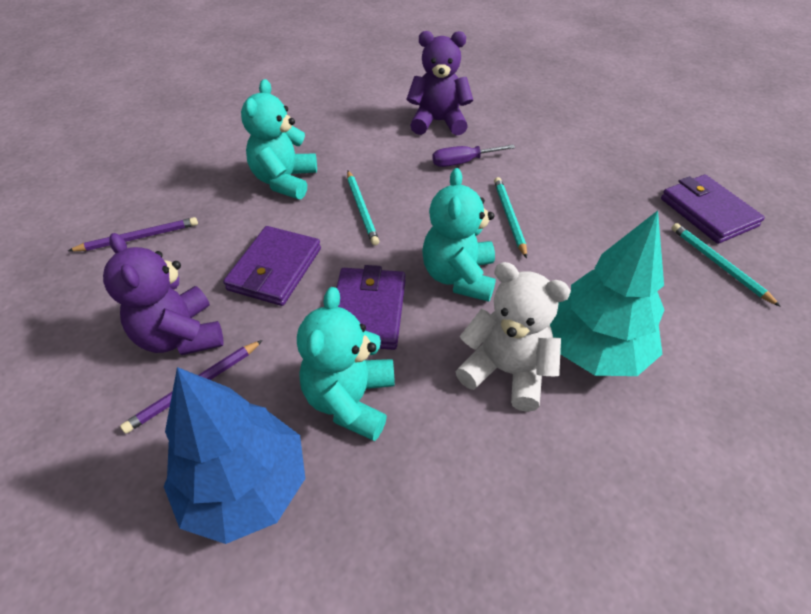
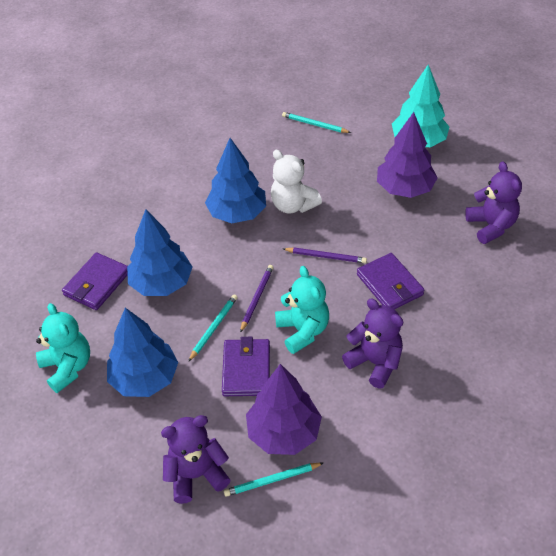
blue tree: [164,367,305,544] = 1 -> [107,308,178,397] [127,209,193,296] [205,138,266,223] = 3
purple screwdriver: [432,145,515,167] = 1 -> none = 0
purple teddy bear: [103,233,224,355] [407,31,473,135] = 2 -> [161,415,230,504] [342,298,403,388] [465,162,522,244] = 3
purple tree: none = 0 -> [246,364,322,455] [377,112,438,198] = 2
turquoise teddy bear: [241,79,317,199] [297,287,395,441] [422,168,496,302] = 3 -> [36,303,90,393] [275,266,329,354] = 2

